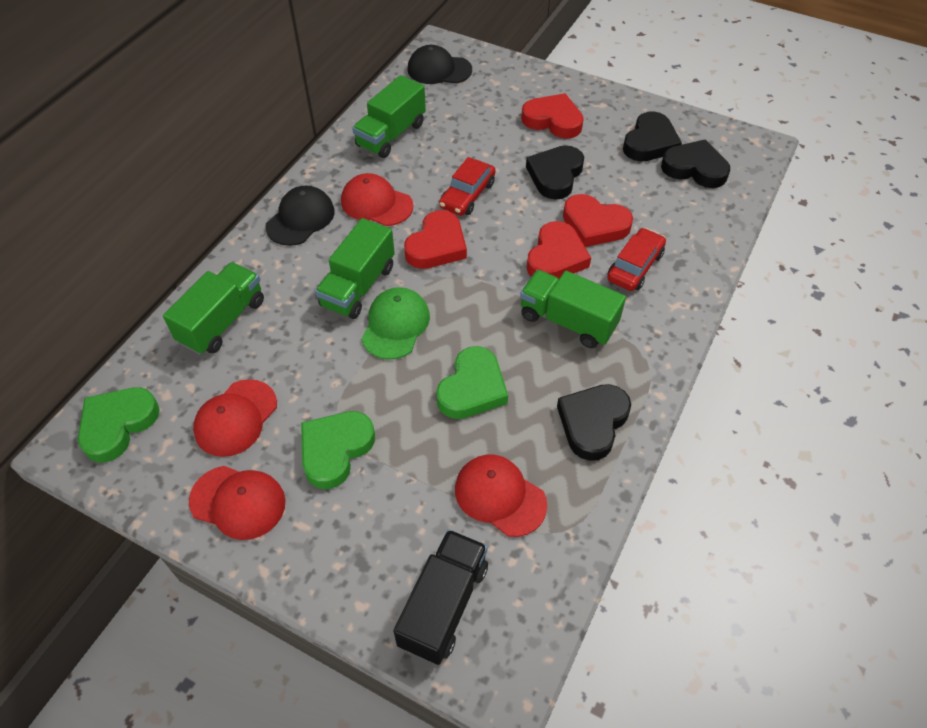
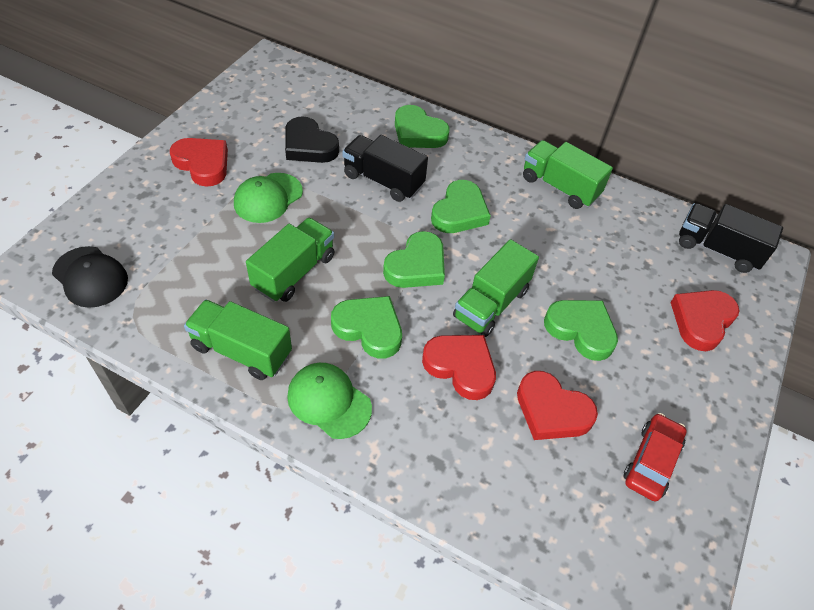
black cap: [265,185,335,246] [407,45,472,84] = 2 -> [52,246,128,308] = 1
black heart: [526,145,584,200] [557,384,631,461] [623,111,682,162] [661,139,730,188] = 4 -> [285,116,339,163] = 1
black truck: [394,529,488,665] = 1 -> [342,135,428,202] [679,203,783,273] = 2
green cap: [361,287,430,360] = 1 -> [234,173,303,223] [287,363,372,439] = 2
green heart: [78,387,160,462] [301,411,375,489] [436,346,508,419] = 3 -> [331,296,402,359] [383,231,445,288] [395,105,450,148] [431,180,491,233] [544,300,618,361] = 5
red cap: [189,466,286,540] [193,379,277,457] [341,173,414,226] [455,455,547,537] = 4 -> none = 0
red car: [439,157,496,216] [607,228,666,291] = 2 -> [623,413,687,501] = 1

